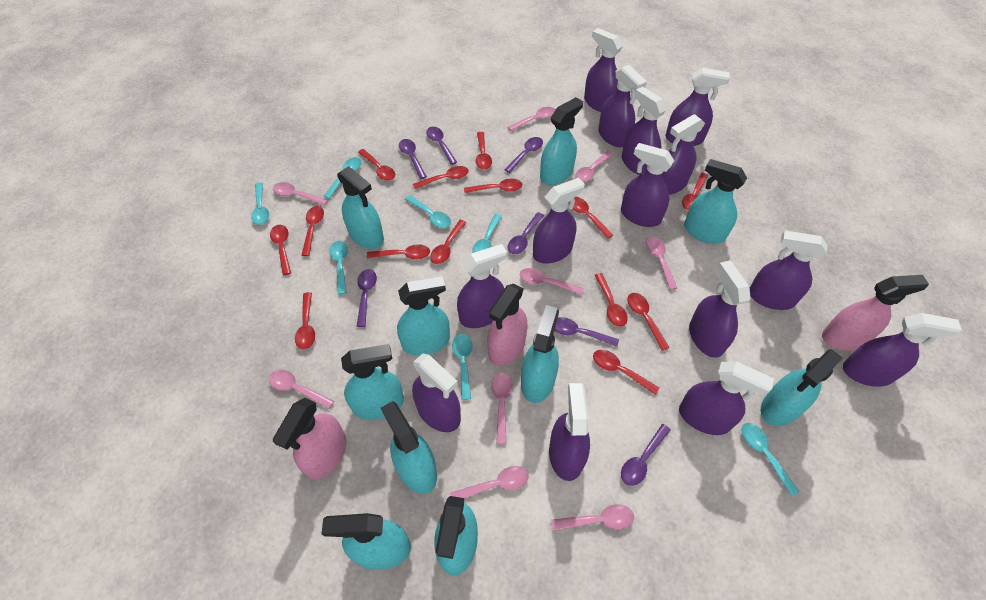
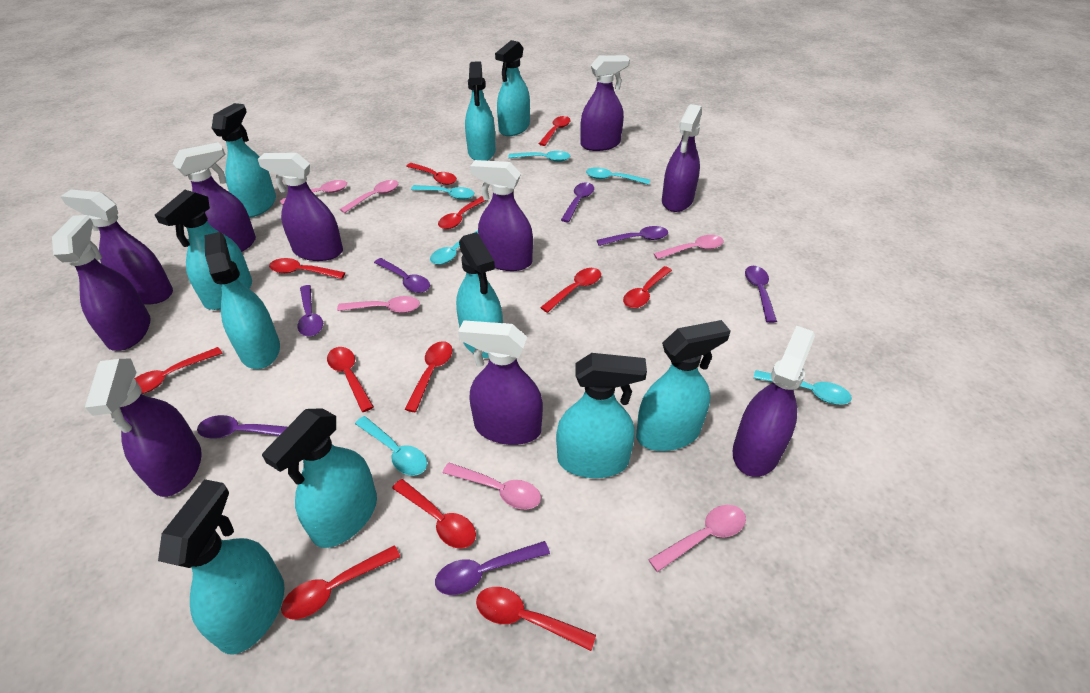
pink spoon: [269,370,334,409] [273,182,328,206] [450,466,529,499] [491,373,513,444] [508,107,555,131] [520,268,584,295] [551,504,634,531] [575,151,613,182] [646,237,677,290] = 9 -> [280,180,347,205] [337,296,420,313] [340,180,398,213] [443,463,541,509] [648,505,746,572] [653,235,724,259] = 6
pink spray bottle: [273,398,346,480] [487,284,528,366] [822,275,929,350] = 3 -> none = 0
purple spray bottle: [412,353,461,432] [457,244,507,328] [533,178,585,264] [549,383,590,481] [584,28,623,112] [598,65,647,147] [621,143,674,227] [622,86,666,175] [663,114,705,195] [665,68,730,146] [679,361,774,435] [689,261,750,358] [750,230,827,310] [843,313,962,387] = 14 -> [52,215,151,351] [60,190,173,305] [85,358,202,497] [173,142,256,252] [258,153,343,261] [458,320,543,445] [470,160,533,271] [580,55,630,151] [662,104,702,212] [733,326,815,477] = 10
red spoon: [270,225,291,275] [295,292,315,349] [301,206,324,256] [358,149,395,181] [367,244,430,259] [413,166,469,189] [430,220,467,264] [464,179,522,193] [476,132,492,169] [569,197,613,239] [593,350,659,395] [595,273,628,327] [627,293,670,351] [682,172,708,210] = 14 -> [134,347,222,394] [269,258,345,279] [281,545,400,620] [327,347,374,412] [392,479,476,548] [405,341,452,412] [406,163,457,185] [438,196,486,229] [476,587,596,651] [539,116,571,146] [540,268,601,313] [623,266,672,308] = 12
turquoise spoon: [251,182,269,225] [324,157,361,199] [329,241,348,295] [405,195,451,228] [452,334,472,400] [472,213,502,253] [742,423,799,496] = 7 -> [355,416,427,476] [411,185,475,200] [430,230,478,265] [508,151,570,162] [586,167,650,185] [754,370,852,405] = 6

